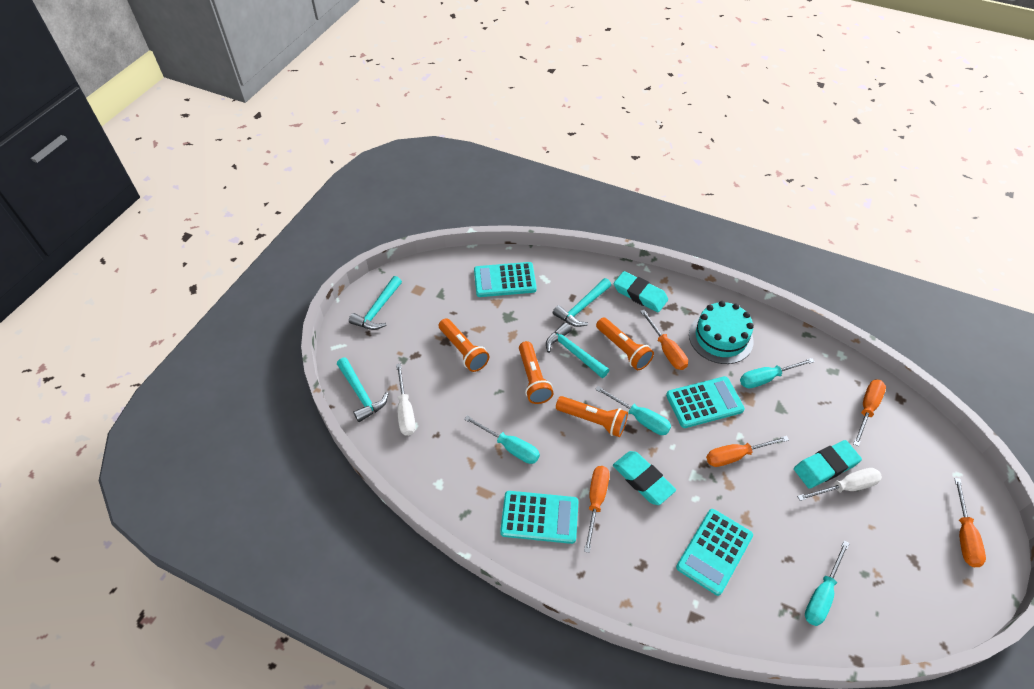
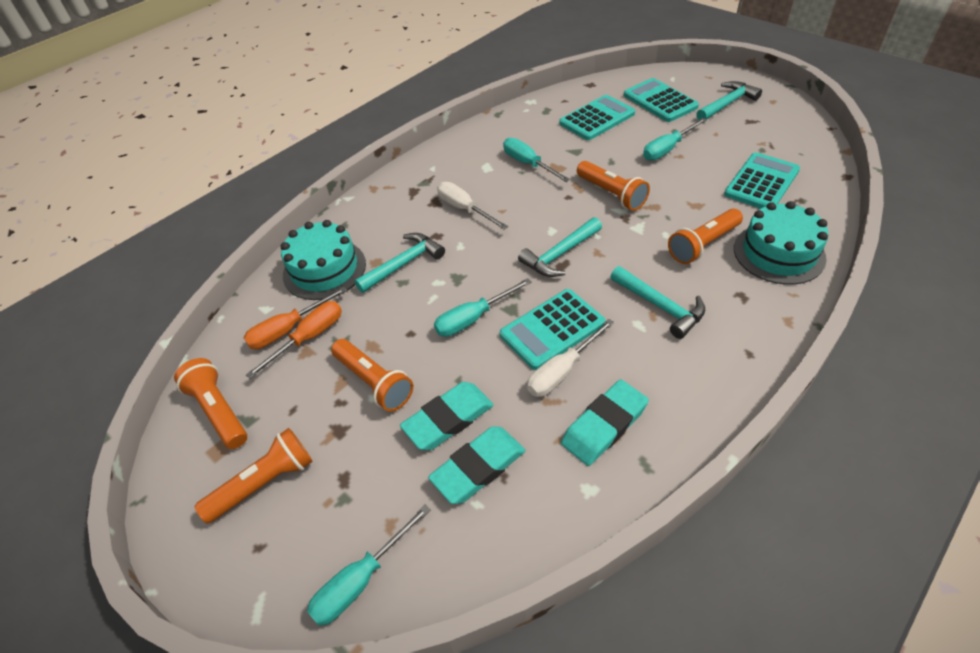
orange flashlight: [439,318,489,372] [519,341,554,404] [556,396,628,437] [596,317,654,370] = 4 -> [174,358,247,449] [195,428,313,523] [331,339,413,412] [577,161,650,211] [668,208,743,264] = 5
orange screwdriver: [584,466,610,553] [640,310,688,370] [706,436,789,467] [853,380,886,446] [954,478,986,567] = 5 -> [244,287,347,349] [246,301,342,379] = 2
turquoise cake: [689,301,754,364] = 1 -> [281,220,366,300] [734,201,828,285] = 2

